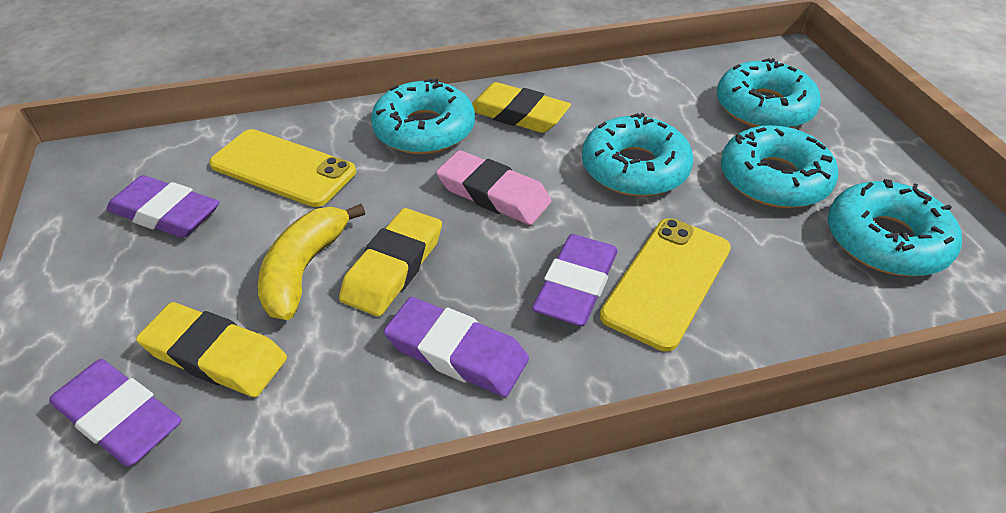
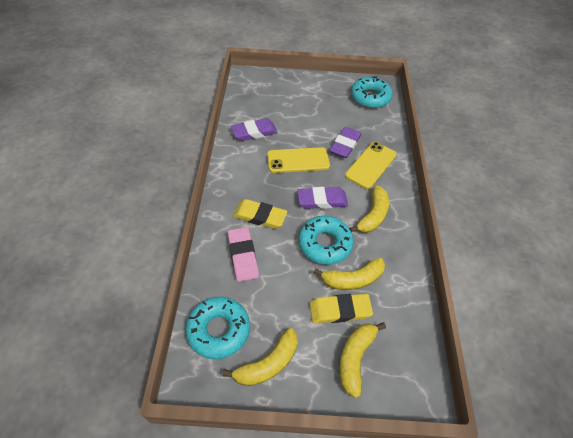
purple eraser: [49,359,182,467] [107,175,220,238] [384,297,529,397] [532,234,618,326] = 4 -> [231,118,278,141] [297,187,348,209] [330,127,362,158] = 3
turquoise donut: [371,78,475,154] [582,113,693,197] [717,58,821,128] [721,125,838,208] [828,179,962,276] = 5 -> [186,297,250,359] [298,216,353,265] [351,76,393,108] = 3
yellow banana: [258,204,365,320] = 1 -> [223,328,298,386] [314,258,385,290] [339,322,386,398] [349,186,389,233] = 4
yellow eraser: [136,302,287,397] [339,208,442,317] [472,82,571,133] = 3 -> [233,199,287,229] [310,294,373,324] = 2

